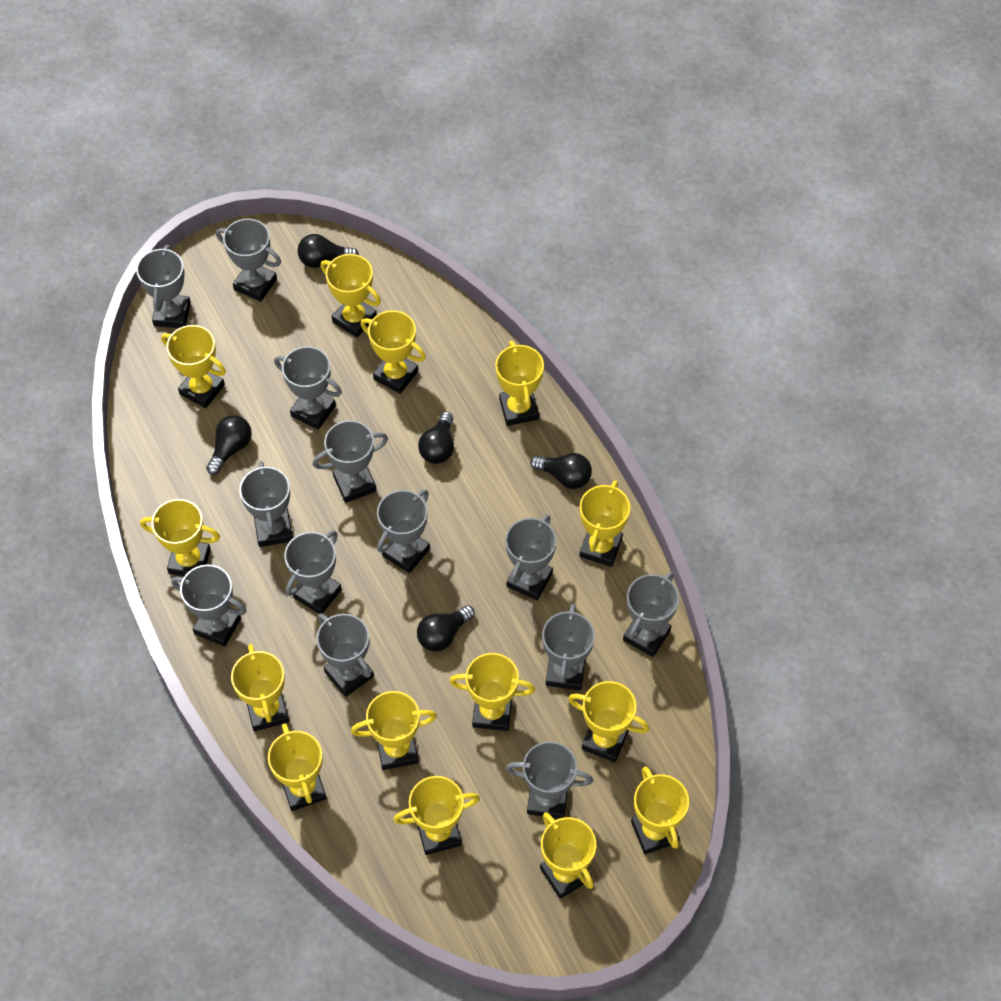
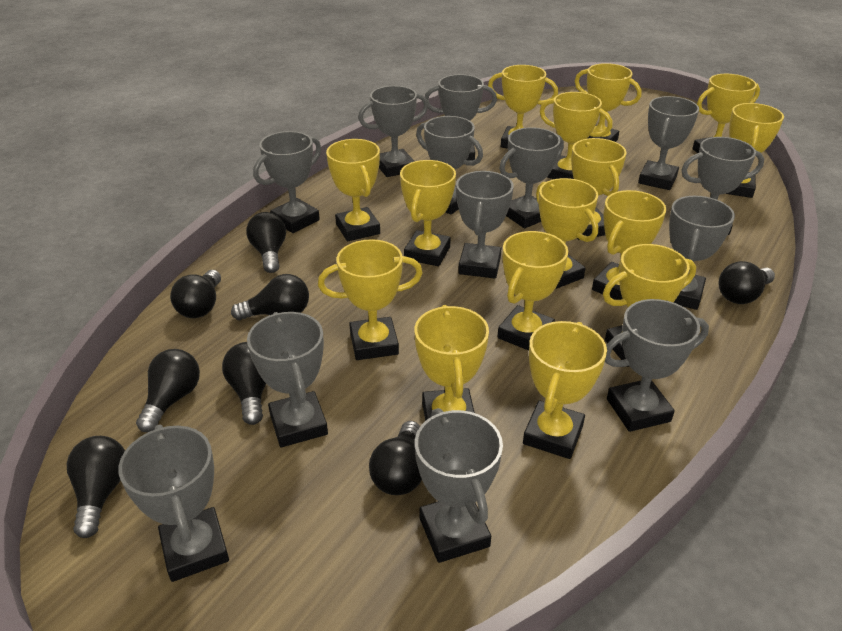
black light bulb: [206,415,252,475] [298,234,359,268] [417,605,475,652] [418,412,454,464] [530,453,592,489] = 5 -> [67,436,125,538] [136,349,200,432] [170,270,221,318] [222,342,266,425] [231,274,309,320] [246,212,286,273] [369,421,422,495] [718,261,775,304] = 8
yellow trophy: [140,499,220,576] [161,325,226,408] [231,644,289,731] [268,723,326,811] [320,254,381,338] [351,691,437,770] [361,310,426,394] [394,776,480,855] [450,653,535,731] [495,341,544,426] [540,812,596,899] [568,681,649,762] [579,480,630,567] [631,766,689,854] = 14 -> [318,239,423,360] [326,139,380,241] [400,160,456,266] [414,305,489,421] [488,65,558,149] [497,231,568,351] [523,321,607,459] [536,178,598,289] [540,92,612,179] [571,138,627,240] [575,63,641,142] [592,190,666,300] [603,244,696,367] [692,74,760,153] [726,103,784,198] = 15

